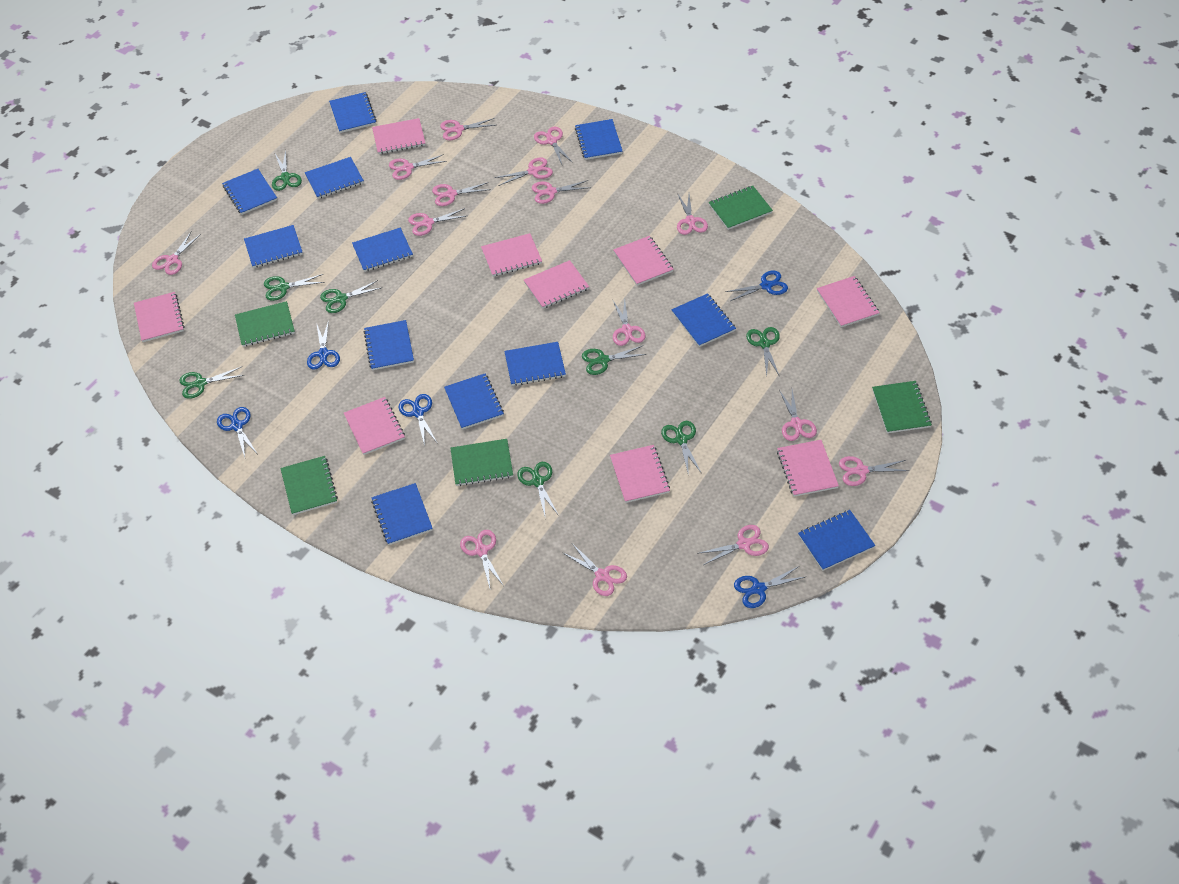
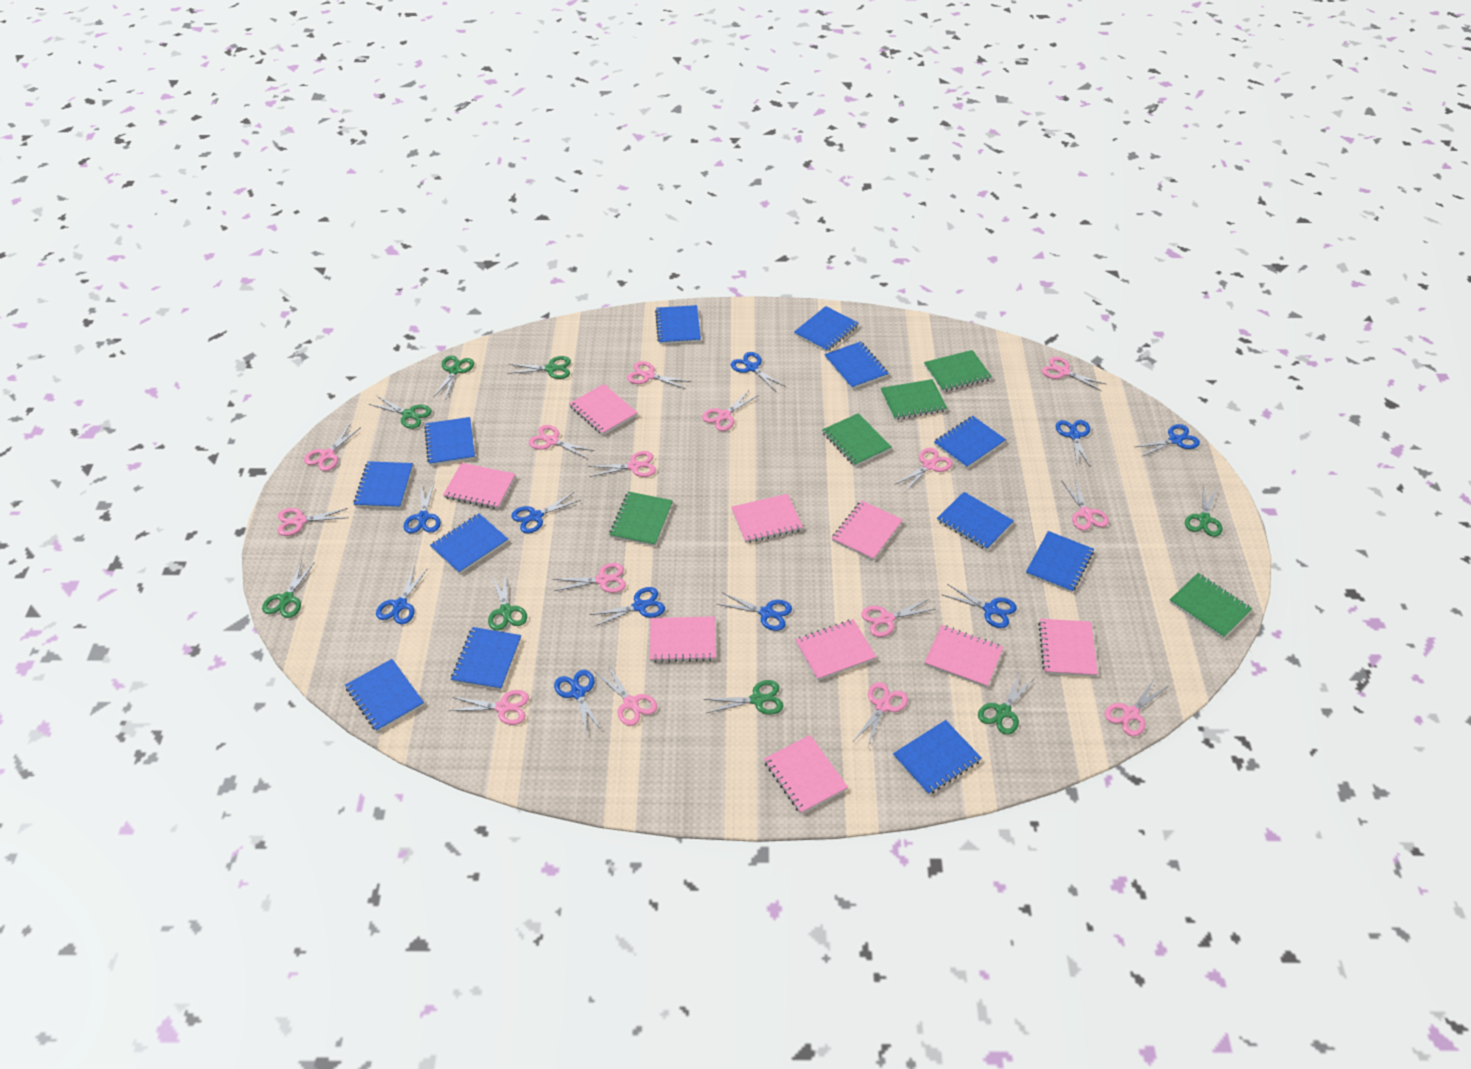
blue scissors: [217,407,257,457] [307,320,340,370] [398,394,438,446] [725,271,788,301] [734,566,805,608] = 5 -> [376,566,428,625] [404,481,441,533] [511,492,581,533] [554,670,602,735] [589,587,665,627] [717,593,792,631] [731,352,786,391] [941,584,1017,628] [1056,420,1090,466] [1135,424,1200,456] = 10

